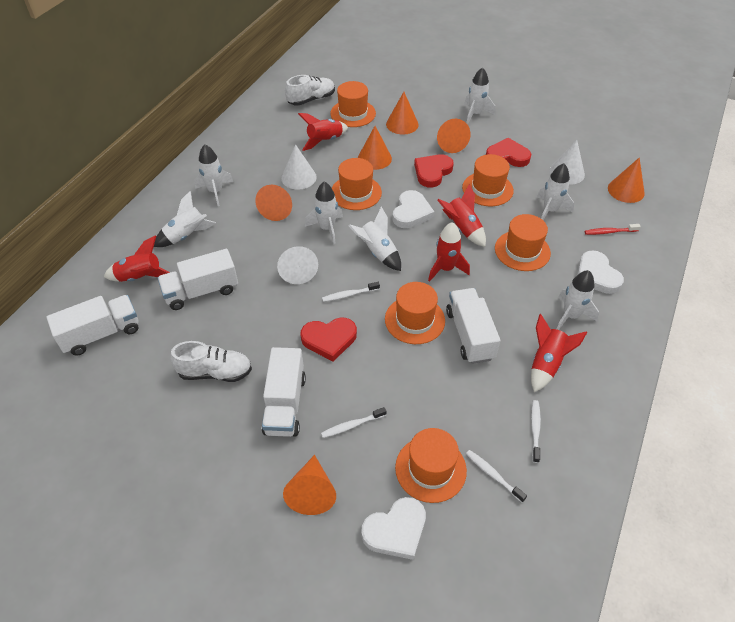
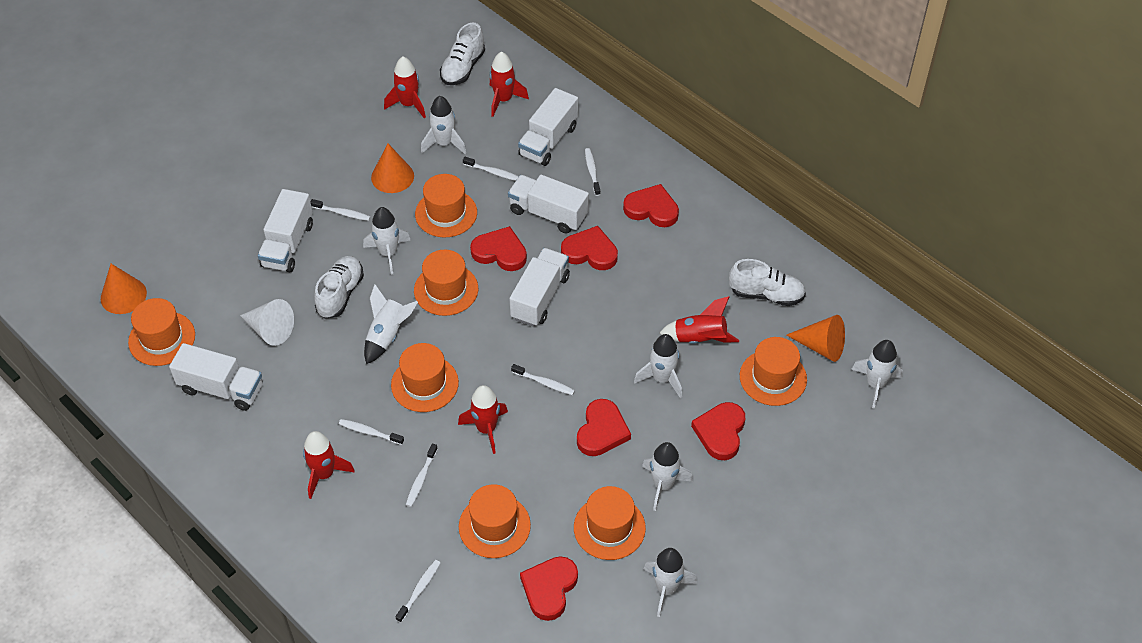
orange cone: [255,185,292,221] [283,455,336,515] [358,126,392,170] [386,92,419,135] [437,119,471,153] [608,157,645,203] = 6 -> [101,264,147,314] [371,144,414,193] [786,315,845,362] = 3
orange hat: [330,81,376,127] [332,158,382,210] [385,282,445,344] [395,428,467,503] [462,154,514,206] [495,214,551,271] = 6 -> [128,298,195,366] [391,343,459,412] [414,250,478,316] [415,174,477,237] [459,484,531,558] [574,486,646,560] [740,337,807,406] = 7
red heart: [300,317,357,361] [414,154,454,188] [486,138,531,167] = 3 -> [470,226,527,271] [520,556,578,621] [561,226,618,270] [577,399,631,456] [623,184,679,227] [691,402,745,460] = 6
red toothbrush: [585,224,641,235] = 1 -> none = 0
white cone: [277,246,318,284] [281,144,317,190] [549,140,585,185] = 3 -> [240,299,294,346] = 1
white heart: [361,497,426,560] [393,190,434,228] [577,250,624,294] = 3 -> none = 0
white shoe: [170,341,252,382] [285,75,335,106] = 2 -> [314,256,364,318] [440,22,485,85] [729,259,806,306] = 3
white toothbrush: [321,407,387,438] [322,282,380,302] [466,450,527,502] [531,400,541,463] = 4 -> [310,199,371,221] [339,419,404,445] [396,560,440,623] [406,443,438,507] [463,157,519,181] [511,364,575,395] [585,148,601,196] = 7
white truck: [46,295,139,356] [158,249,238,310] [262,347,306,437] [446,288,500,364] = 4 -> [169,343,263,411] [258,189,313,272] [508,175,589,234] [510,248,570,326] [518,88,578,166] = 5

